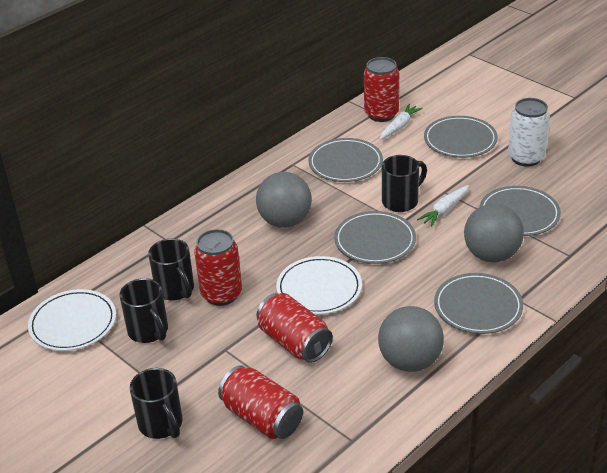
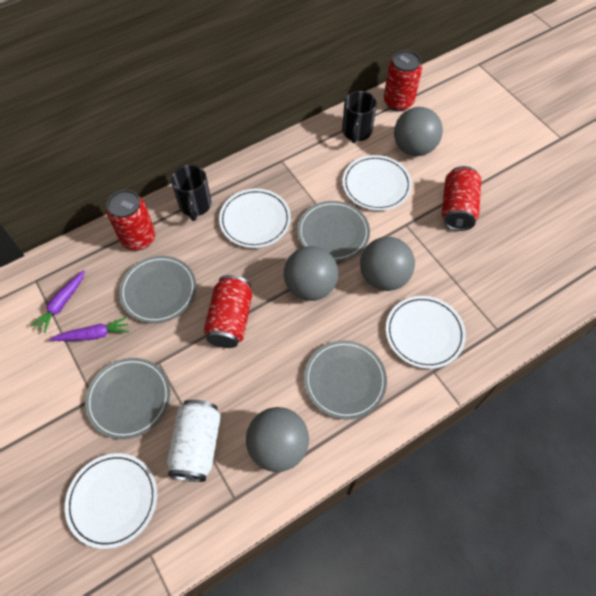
black mug: [119,278,168,343] [130,368,183,439] [148,238,194,301] [382,155,427,212] = 4 -> [171,165,211,221] [342,91,377,143] = 2
grey ball: [256,172,312,228] [378,306,444,372] [464,204,524,263] = 3 -> [246,407,309,472] [284,246,338,301] [360,237,415,291] [394,107,443,156] = 4
grey plate: [308,138,383,182] [334,211,416,264] [424,116,498,158] [434,273,523,334] [480,186,561,236] = 5 -> [85,358,170,439] [119,256,196,323] [297,201,370,262] [304,340,387,419] = 4
purple carrot: none = 0 -> [31,270,85,334] [49,317,129,341] = 2
white carrot: [380,104,423,140] [417,185,469,227] = 2 -> none = 0
white plate: [28,289,116,351] [276,256,362,314] = 2 -> [65,453,157,549] [219,189,291,248] [342,155,412,211] [386,296,466,369] = 4

